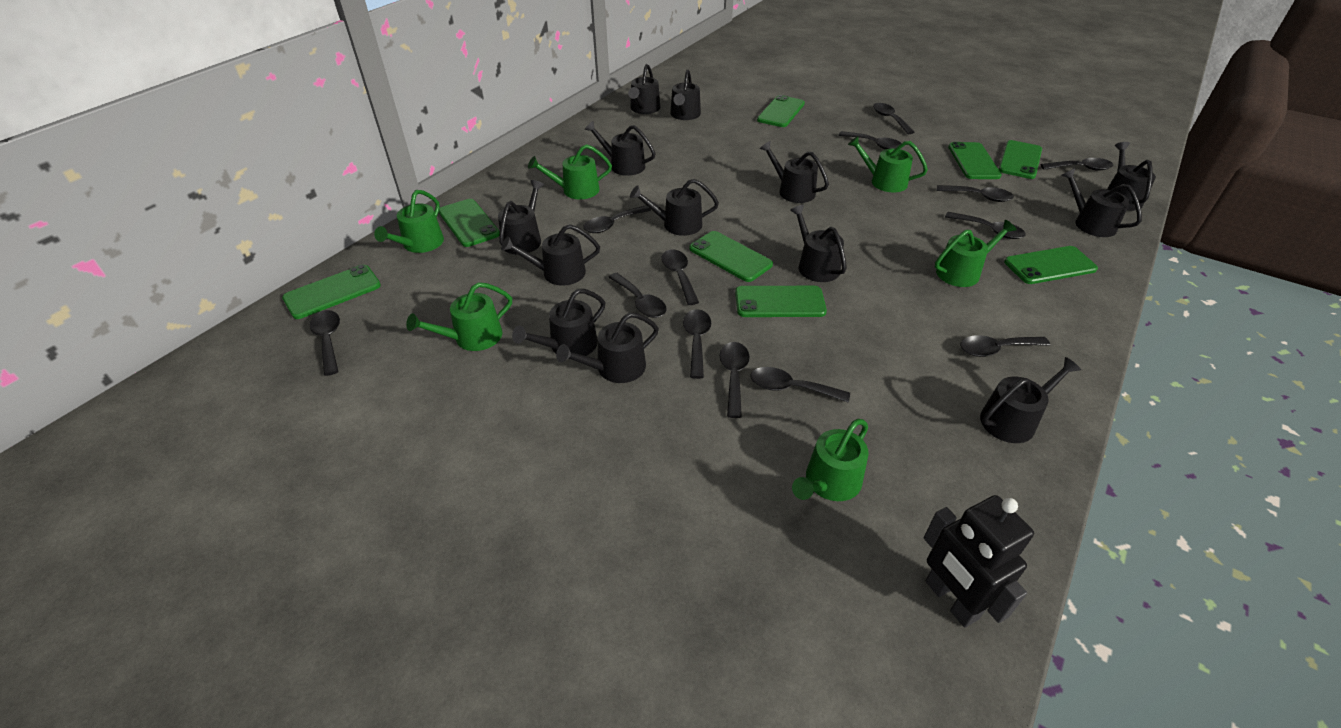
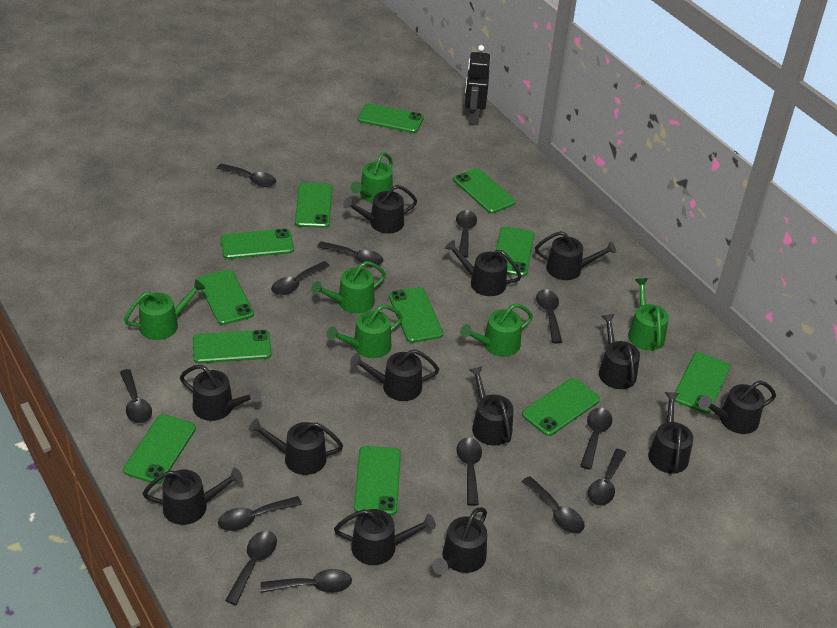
green phone: [282,265,381,319] [439,199,500,247] [689,231,773,282] [735,286,827,317] [757,95,805,127] [948,142,1002,179] [999,140,1042,179] [1004,246,1098,284] = 8 -> [123,414,196,484] [193,330,271,363] [198,270,254,325] [221,228,294,259] [295,182,332,228] [354,446,401,516] [358,103,424,133] [389,287,443,343] [453,168,516,213] [496,227,534,277] [522,378,600,436] [674,352,731,413] = 12

